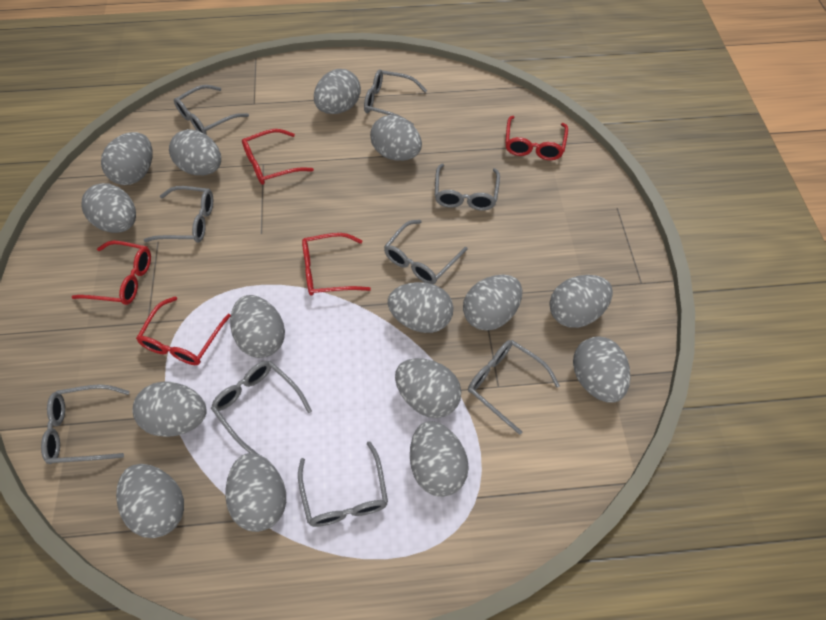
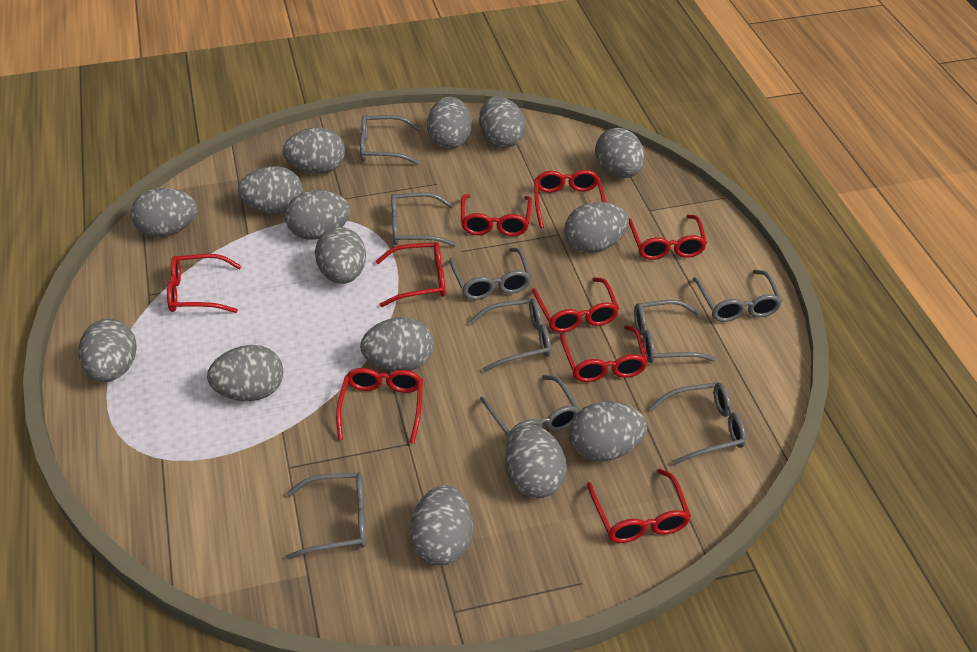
red glasses: [72,240,151,305] [136,296,231,365] [242,129,314,185] [302,233,371,296] [505,116,568,160] = 5 -> [167,254,242,313] [336,368,423,444] [376,242,445,307] [461,194,532,236] [532,277,619,333] [534,170,606,228] [560,325,648,382] [587,469,691,543] [629,215,707,260] = 9

